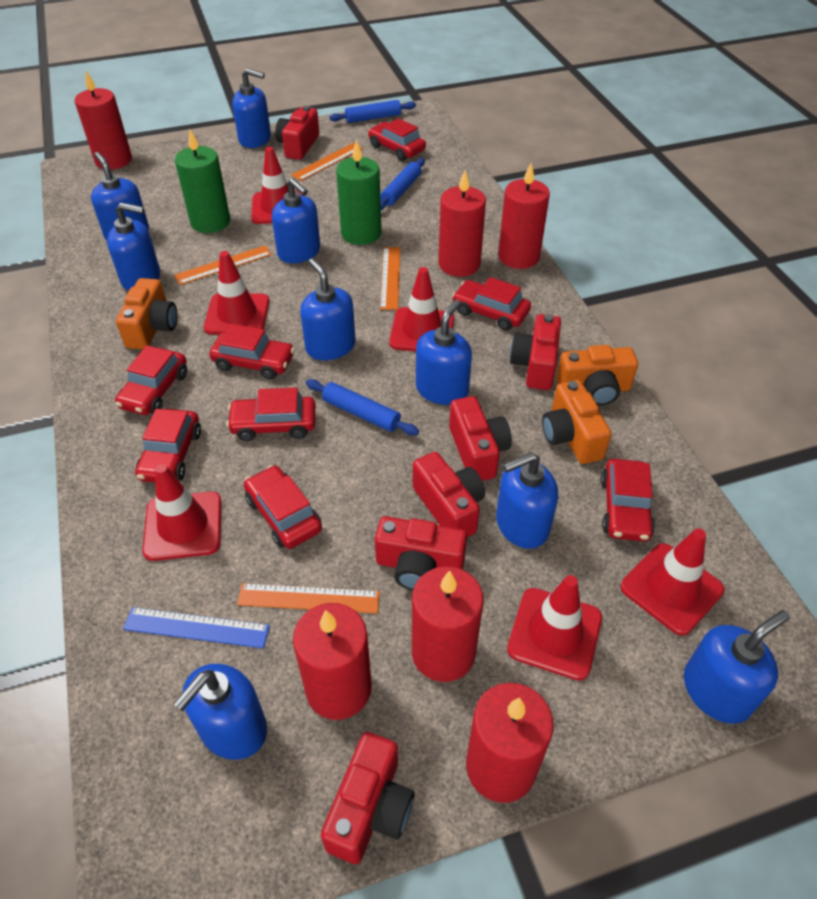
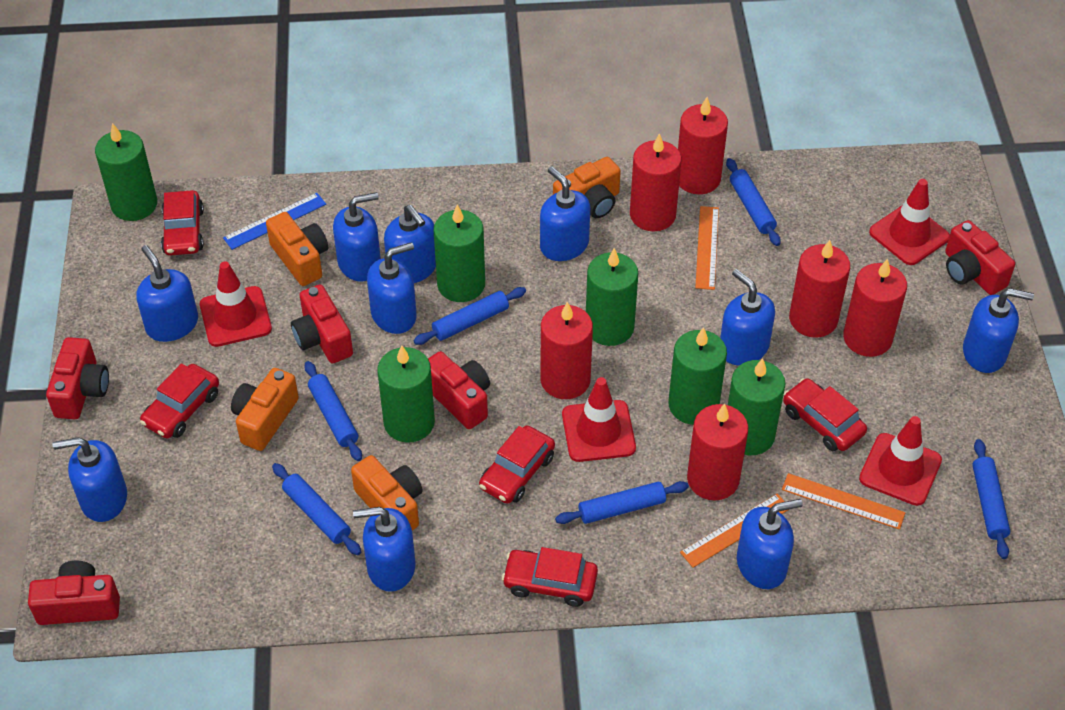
blue rolling pin: [306,379,419,436] [330,100,416,123] [380,158,425,210] = 3 -> [272,463,361,555] [304,361,362,461] [413,287,526,345] [555,481,689,524] [726,158,781,246] [972,439,1010,559] = 6
blue soap dispenser: [91,152,149,240] [107,202,160,291] [174,664,267,760] [232,68,271,148] [272,178,320,263] [300,259,356,361] [416,300,472,405] [496,452,558,549] [684,610,790,724] = 9 -> [52,437,127,522] [136,245,198,342] [333,192,381,281] [353,507,416,592] [367,242,417,334] [384,205,436,283] [540,166,590,261] [720,269,775,366] [737,499,803,589] [963,288,1034,373] = 10
green candle: [175,130,230,233] [336,140,381,245] = 2 -> [95,123,157,221] [377,345,435,443] [434,204,485,302] [586,248,638,346] [668,327,727,425] [728,358,785,455] = 6
orange camera: [116,278,177,349] [542,380,612,464] [556,345,638,406] = 3 -> [231,368,299,451] [266,212,328,286] [351,455,423,531] [553,157,621,218] = 4
orange ruler: [174,245,272,285] [237,583,380,613] [291,143,363,181] [380,247,400,310] = 4 -> [680,494,790,568] [695,206,719,290] [782,473,905,530] = 3
red camera: [275,106,319,160] [321,732,414,864] [375,516,467,591] [413,452,485,537] [449,396,512,481] [510,314,561,390] = 6 -> [28,561,120,625] [46,337,109,419] [291,284,353,363] [428,351,490,429] [945,220,1015,295] = 5
red car: [115,345,187,415] [135,409,201,483] [209,324,295,379] [226,387,316,441] [244,465,322,549] [368,118,426,161] [452,277,531,331] [601,459,655,542] = 8 -> [140,363,219,438] [161,190,204,256] [479,426,555,504] [502,547,598,607] [783,378,867,451] = 5
red traffic cone: [142,464,222,561] [204,251,269,335] [251,147,302,224] [389,267,454,351] [507,575,602,681] [621,528,724,636] = 6 -> [200,262,272,347] [562,377,636,462] [859,416,942,506] [869,179,950,265] = 4

